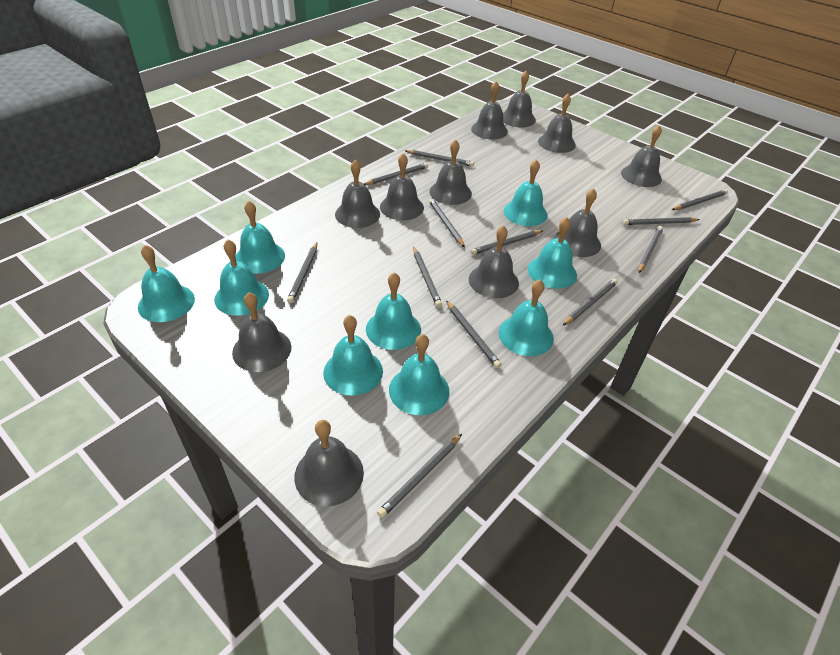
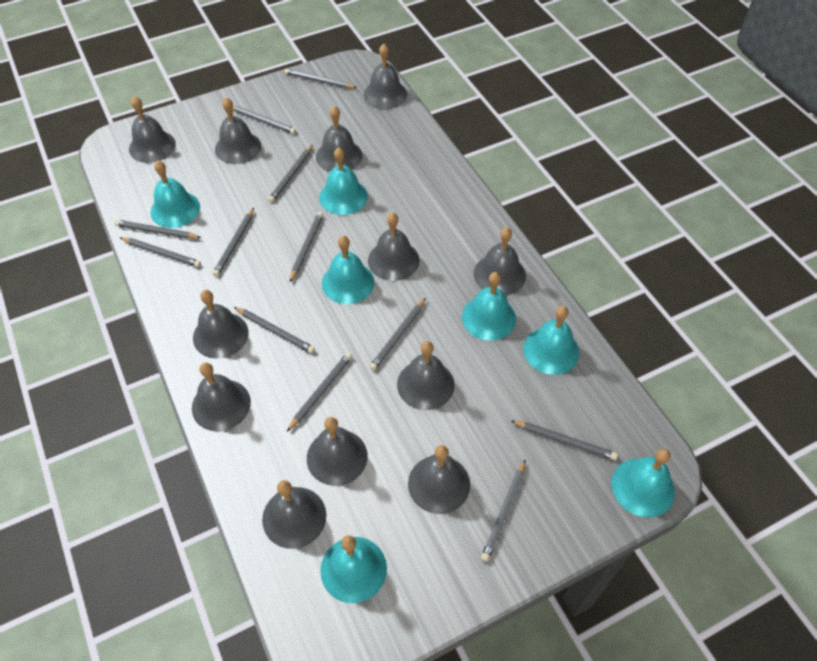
grey bell: [232,292,291,372] [295,420,364,507] [335,160,380,228] [380,153,424,220] [430,139,472,205] [469,225,519,298] [471,81,508,139] [503,71,536,127] [538,94,576,153] [554,188,601,257] [621,125,662,187] = 11 -> [129,96,176,163] [192,362,251,431] [193,290,249,359] [215,97,261,164] [262,480,326,549] [307,417,368,486] [316,106,362,172] [364,44,407,109] [368,213,419,281] [397,341,455,410] [408,445,470,514] [474,227,526,295] = 12
turquoise bell: [138,245,195,322] [214,239,269,316] [235,201,285,274] [323,315,383,396] [366,273,421,350] [389,334,449,415] [499,279,554,356] [504,159,547,226] [528,217,577,289] = 9 -> [150,160,200,228] [319,147,368,215] [320,536,387,603] [322,236,374,304] [462,272,516,340] [523,306,579,375] [612,449,675,518] = 7

